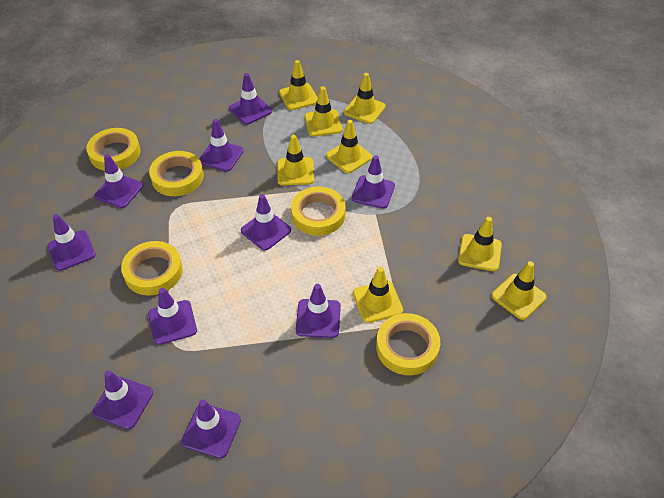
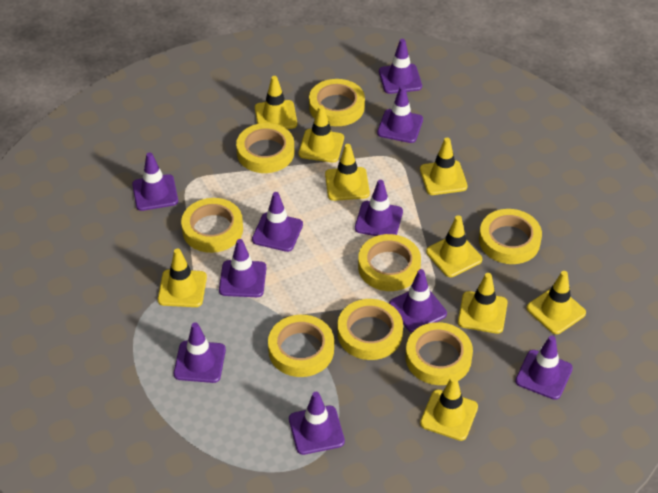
yellow tape: [86,128,141,171] [121,241,183,295] [149,151,204,196] [291,187,346,236] [376,313,440,375] = 5 -> [181,198,243,253] [236,123,294,173] [268,315,334,377] [309,79,365,126] [337,299,403,360] [358,234,421,291] [405,322,473,385] [479,209,542,264] = 8
yellow traffic cone: [277,135,314,186] [279,60,318,110] [305,86,342,136] [326,120,372,173] [344,73,386,124] [353,267,403,323] [458,217,502,271] [491,261,547,320] = 8 -> [158,249,207,307] [255,76,297,129] [298,106,344,163] [325,144,370,201] [420,138,468,195] [420,376,478,441] [426,215,482,277] [458,273,508,334] [527,271,586,334] = 9

